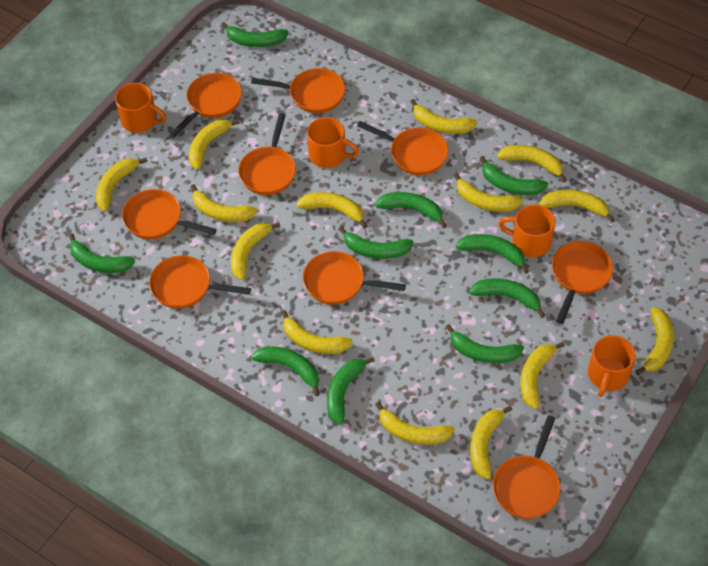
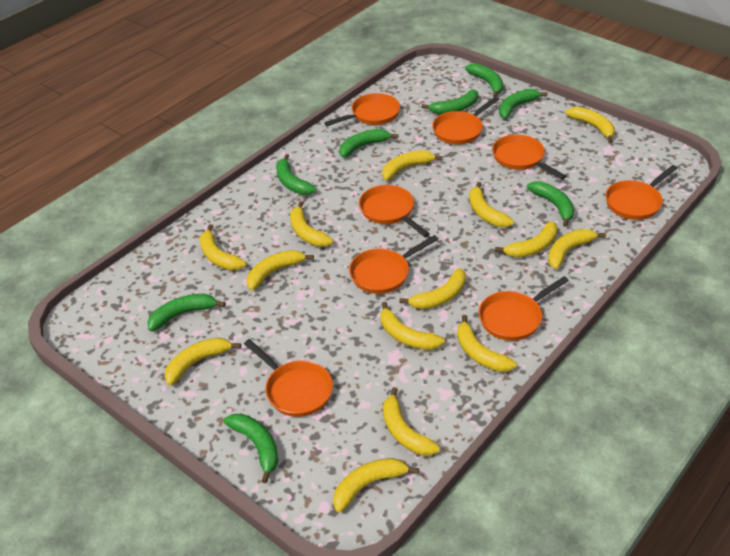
green banana: [69,233,135,273] [221,22,289,47] [252,346,320,396] [327,357,375,425] [338,226,414,259] [375,192,447,228] [446,324,524,363] [456,234,529,274] [469,278,546,318] [479,156,548,195] = 10 -> [148,294,225,331] [223,414,278,483] [276,154,316,195] [339,129,398,158] [422,90,478,114] [465,63,503,97] [499,89,548,119] [527,181,574,227] = 8
orange mug: [115,83,166,133] [307,117,359,168] [498,204,555,257] [588,335,636,397] = 4 -> none = 0
orange pan: [122,189,216,239] [149,255,251,309] [170,73,242,137] [238,113,296,195] [251,68,345,113] [303,251,406,305] [357,121,448,175] [493,415,561,519] [552,241,613,324] = 9 -> [244,339,333,417] [324,93,400,126] [349,235,438,294] [359,185,430,237] [432,97,499,144] [479,276,569,341] [492,134,566,179] [605,165,678,220] = 8

